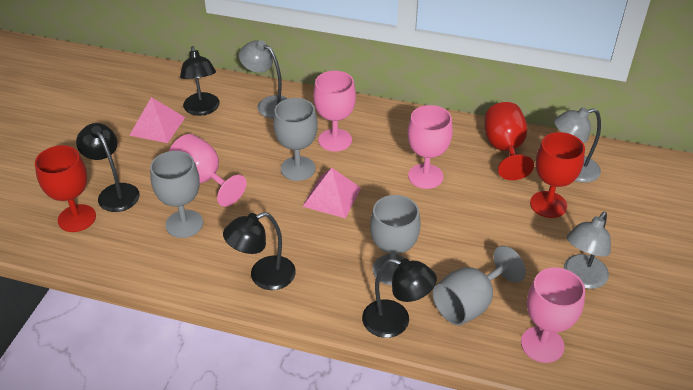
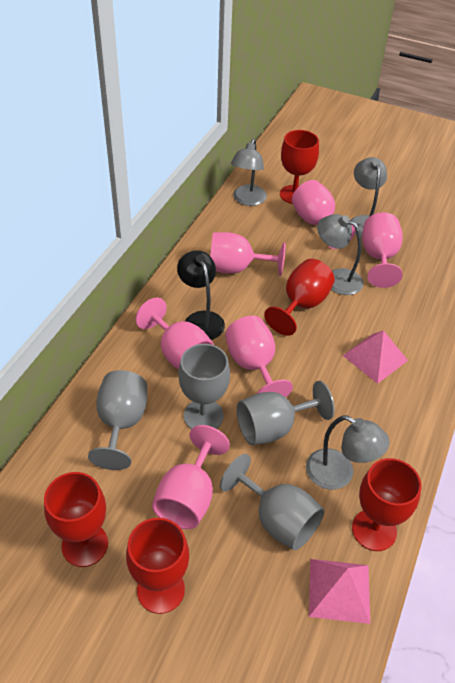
black lamp: [76,123,140,212] [180,46,220,116] [223,212,296,290] [362,258,437,338] = 4 -> [177,250,225,340] = 1
grey lamp: [239,40,289,119] [554,107,601,183] [563,212,611,289] = 3 -> [231,139,267,206] [306,415,390,490] [317,214,363,295] [350,157,387,237] = 4
pink goblet: [169,134,247,207] [313,71,356,152] [408,105,453,189] [521,267,585,363] = 4 -> [135,297,214,370] [152,425,230,529] [210,232,285,276] [225,316,293,397] [292,180,356,249] [362,212,403,288] = 6
red goblet: [35,145,96,232] [484,102,534,180] [530,132,585,218] = 3 -> [44,472,108,567] [126,518,189,614] [264,259,335,336] [280,130,319,204] [352,458,421,551] = 5

